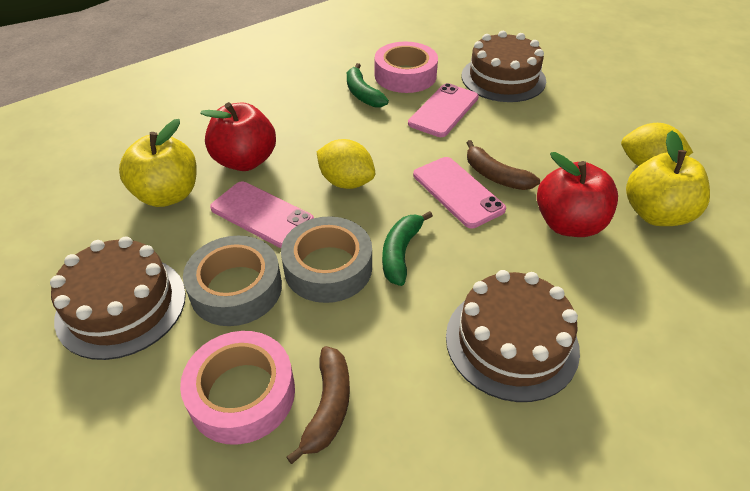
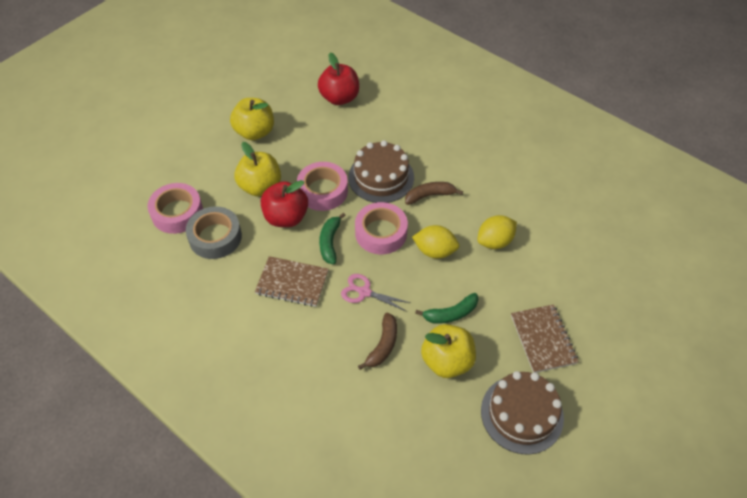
brown cake: [50,237,186,360] [446,270,580,402] [461,31,546,102] = 3 -> [348,140,414,203] [481,371,564,455] = 2
brown notebook: none = 0 -> [255,256,329,307] [511,304,579,373] = 2
grey tape: [183,236,282,326] [281,216,372,303] = 2 -> [186,206,242,259] = 1
pink phone: [210,181,314,248] [408,83,479,137] [413,157,506,228] = 3 -> none = 0
pink scissors: none = 0 -> [341,274,410,311] = 1
pink tape: [180,331,295,445] [375,42,438,93] = 2 -> [147,183,203,234] [297,162,348,211] [355,202,408,255] = 3
yellow apple: [119,119,197,207] [626,131,710,226] = 2 -> [230,98,274,140] [234,142,281,197] [421,324,476,378] = 3

